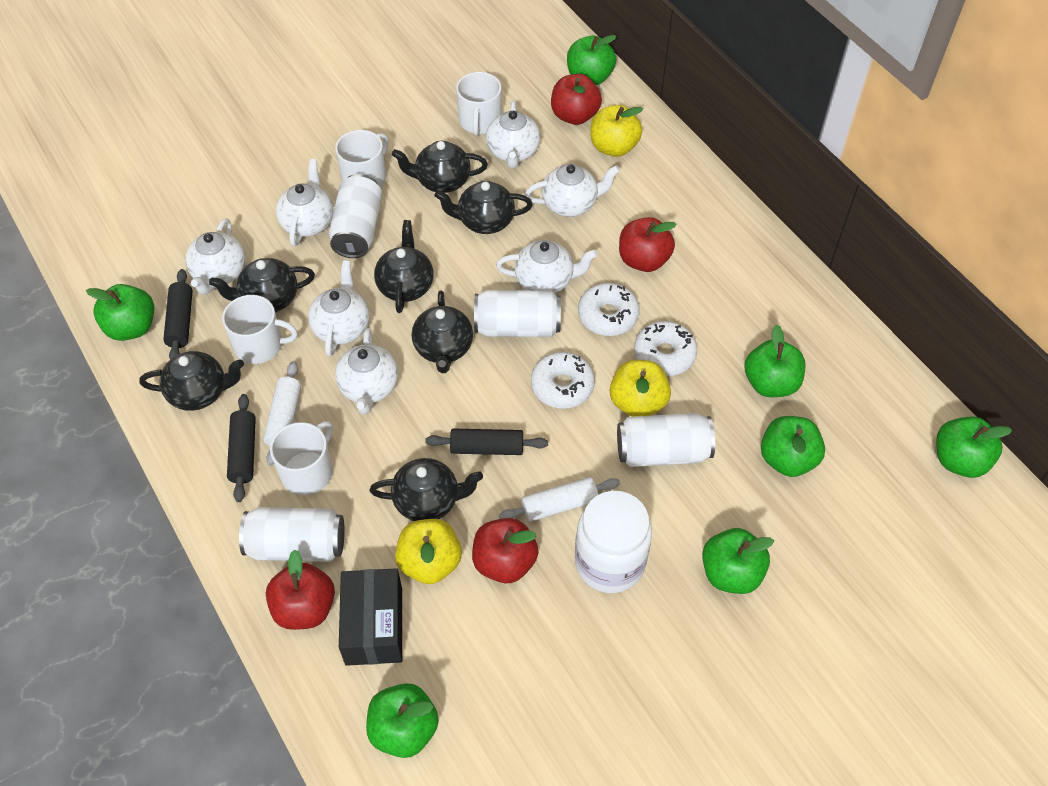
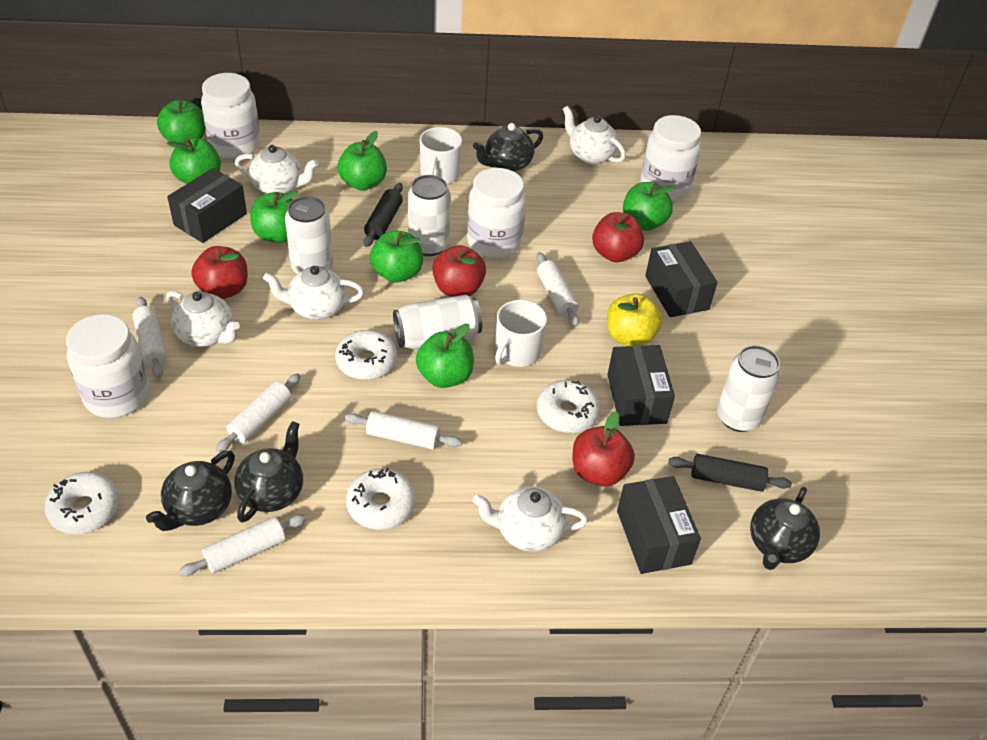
black box: [339,568,402,666] = 1 -> [167,168,247,243] [607,345,675,426] [617,476,701,574] [645,241,718,317] = 4
black rolling pin: [163,269,193,360] [227,394,256,502] [425,429,548,455] = 3 -> [364,183,403,247] [668,454,792,492] = 2
black teapot: [139,351,244,411] [209,258,315,312] [370,458,483,521] [374,220,434,313] [392,141,488,193] [412,290,473,373] [435,181,533,234] = 7 -> [146,450,235,531] [234,421,303,523] [473,123,543,172] [750,487,820,570] = 4
white donut: [531,352,595,409] [578,283,640,336] [634,321,697,376] = 3 -> [45,472,120,534] [335,330,397,380] [346,468,415,530] [537,380,600,433] = 4
white jar: [575,491,652,593] = 1 -> [66,314,149,418] [201,73,261,159] [467,168,526,259] [640,115,701,201] = 4
white mug: [222,295,298,364] [270,421,333,495] [335,130,389,187] [456,72,502,136] = 4 -> [420,127,462,184] [495,300,547,367] = 2
white rolling pin: [263,361,301,466] [499,477,620,522] = 2 -> [132,297,167,378] [179,514,307,576] [216,373,301,453] [345,411,462,450] [536,252,580,326] = 5
white teapot: [185,218,246,295] [276,159,334,246] [308,260,370,357] [335,328,398,414] [486,100,540,168] [496,240,597,293] [525,164,620,217] = 7 -> [166,291,240,347] [235,145,318,194] [263,266,364,320] [473,486,588,552] [563,106,626,164] = 5
yellow apple: [395,519,462,584] [591,105,643,157] [610,360,671,417] = 3 -> [607,293,662,346] = 1

